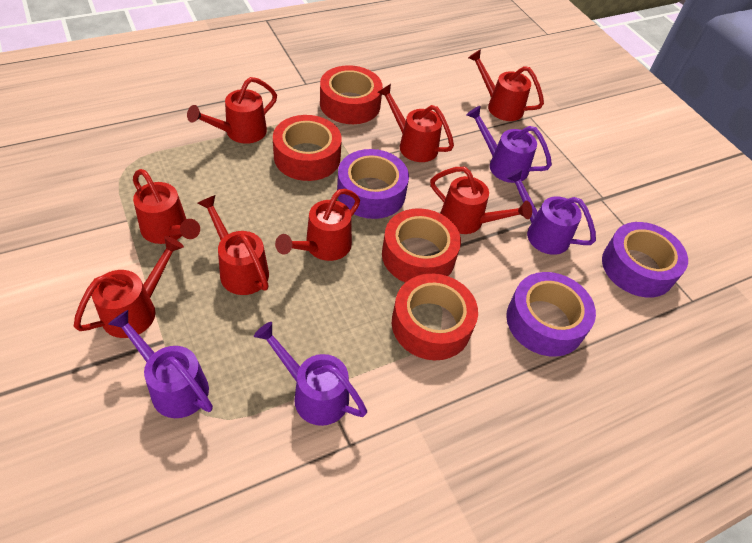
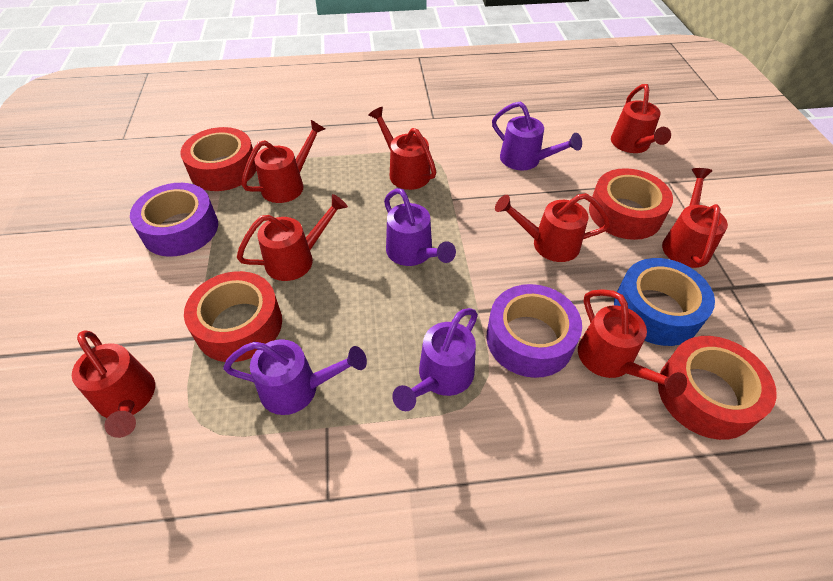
blue tape: none = 0 -> [614,258,715,346] = 1
purple tape: [337,149,409,219] [506,272,596,357] [602,222,688,298] = 3 -> [130,183,218,257] [487,284,582,378] = 2

